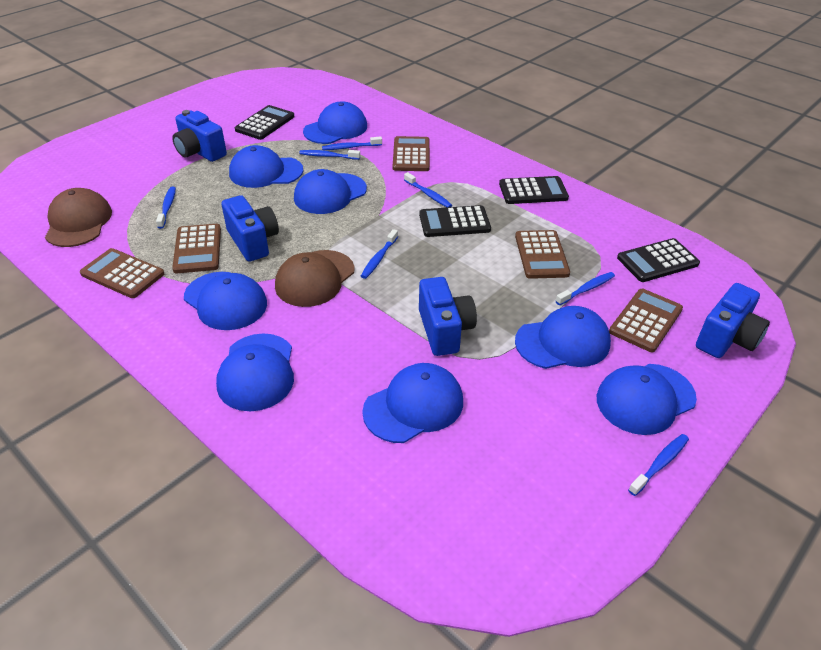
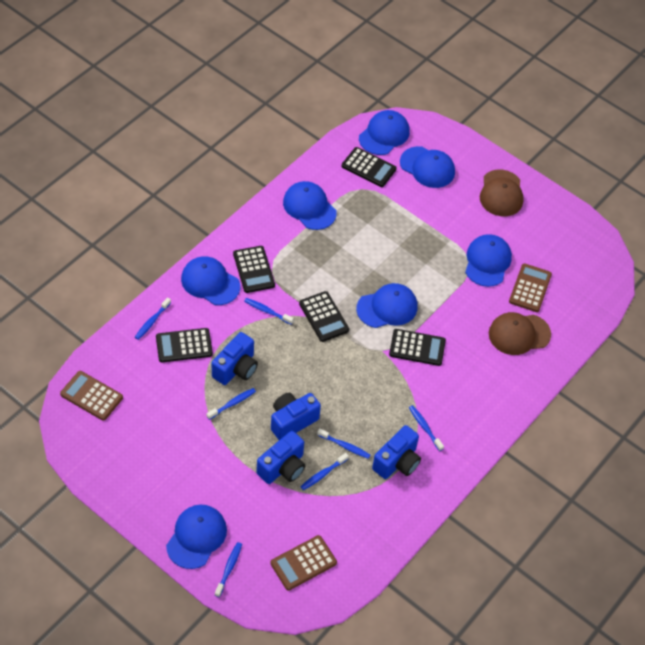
black calculator: [235,105,294,140] [419,205,491,237] [499,176,569,204] [617,238,700,282] = 4 -> [156,328,213,362] [233,246,275,293] [299,291,349,342] [342,147,397,187] [389,329,446,366] = 5
blue cap: [184,272,267,330] [216,333,294,411] [229,145,304,188] [294,169,367,214] [303,101,367,144] [362,363,463,443] [515,306,611,369] [597,364,697,435] = 8 -> [166,505,227,569] [181,256,240,305] [283,181,337,230] [356,283,418,328] [359,110,410,155] [400,146,455,188] [465,234,512,287] = 7
brown calculator: [80,248,164,298] [172,224,221,273] [393,136,430,171] [515,230,570,279] [609,289,683,352] = 5 -> [60,371,123,421] [270,535,337,590] [509,263,552,312] = 3

